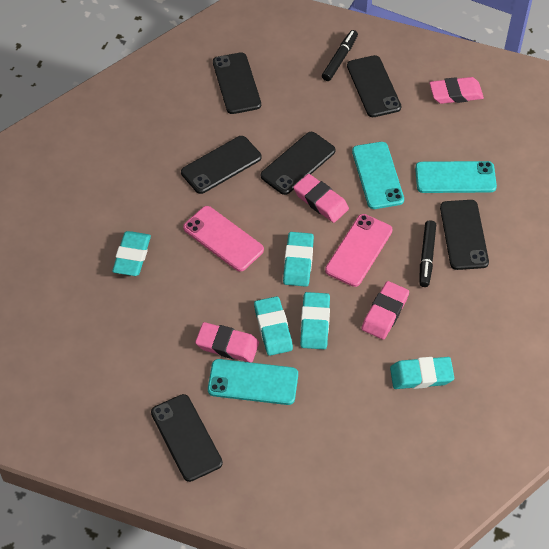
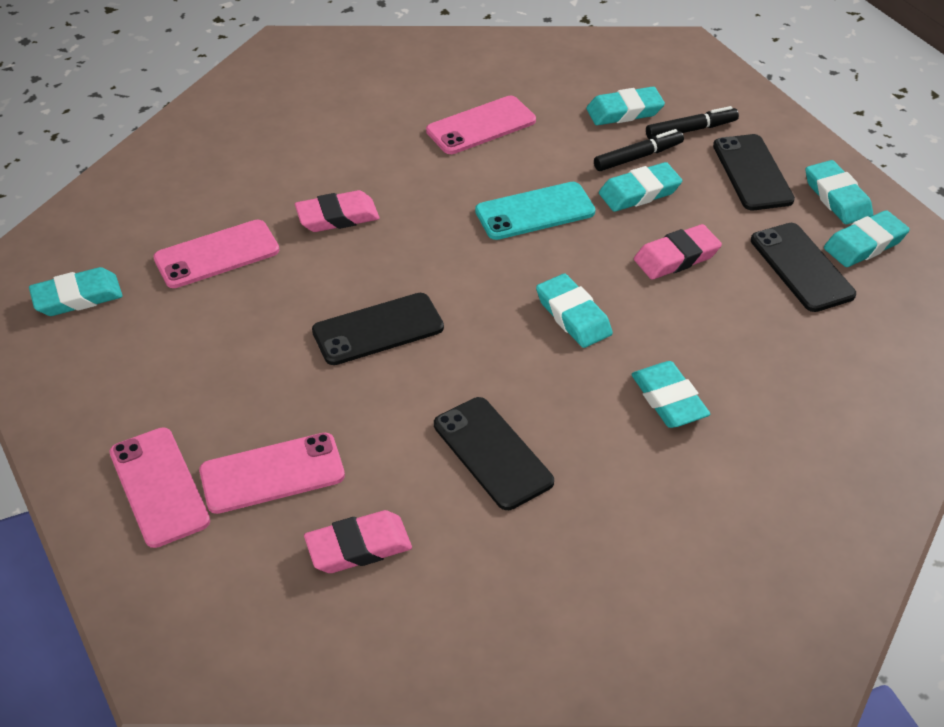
black phone: [151,394,223,482] [181,136,262,194] [213,52,261,114] [261,132,335,195] [347,55,401,117] [440,200,489,270] = 6 -> [312,293,444,365] [434,397,554,510] [713,134,795,210] [751,223,856,312] = 4
pink eraser: [195,322,259,363] [293,174,349,223] [362,281,409,340] [429,77,484,104] = 4 -> [295,190,379,232] [304,510,412,573] [634,224,722,280] = 3
pink phone: [183,206,264,272] [325,214,393,287] = 2 -> [109,427,210,548] [154,220,279,288] [199,433,345,514] [426,96,536,154] = 4
turquoise eraser: [112,231,151,276] [254,296,293,356] [283,232,314,287] [300,292,330,349] [390,357,454,389] = 5 -> [29,267,123,316] [536,274,613,348] [586,87,665,125] [599,162,682,212] [631,361,710,428] [805,160,873,224] [824,210,910,267] = 7
turquoise phone: [208,359,298,405] [352,142,404,209] [415,161,497,193] = 3 -> [475,182,596,240] = 1

